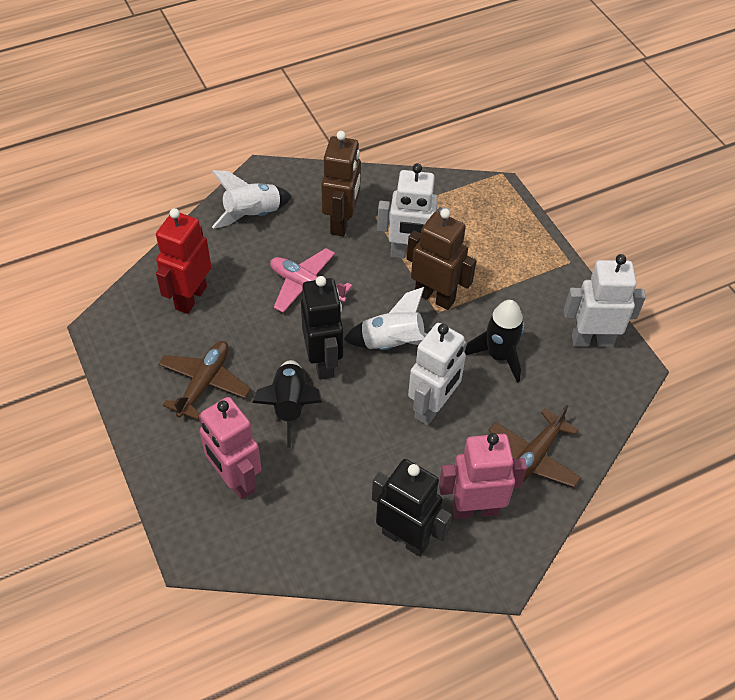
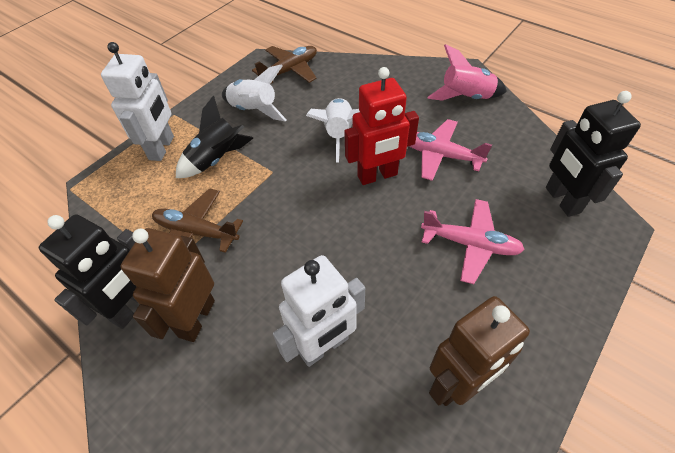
black rocket: [252,360,322,448] [465,300,524,383] = 2 -> [176,95,253,178] = 1
pink plane: [270,248,353,313] = 1 -> [409,119,492,181] [421,199,525,284] = 2
pink robot: [199,397,261,500] [439,433,527,519] = 2 -> none = 0
pink rocket: none = 0 -> [428,44,507,101] = 1
white robot: [377,163,449,258] [408,323,466,425] [564,254,646,347] = 3 -> [101,42,174,161] [273,255,365,367] = 2

